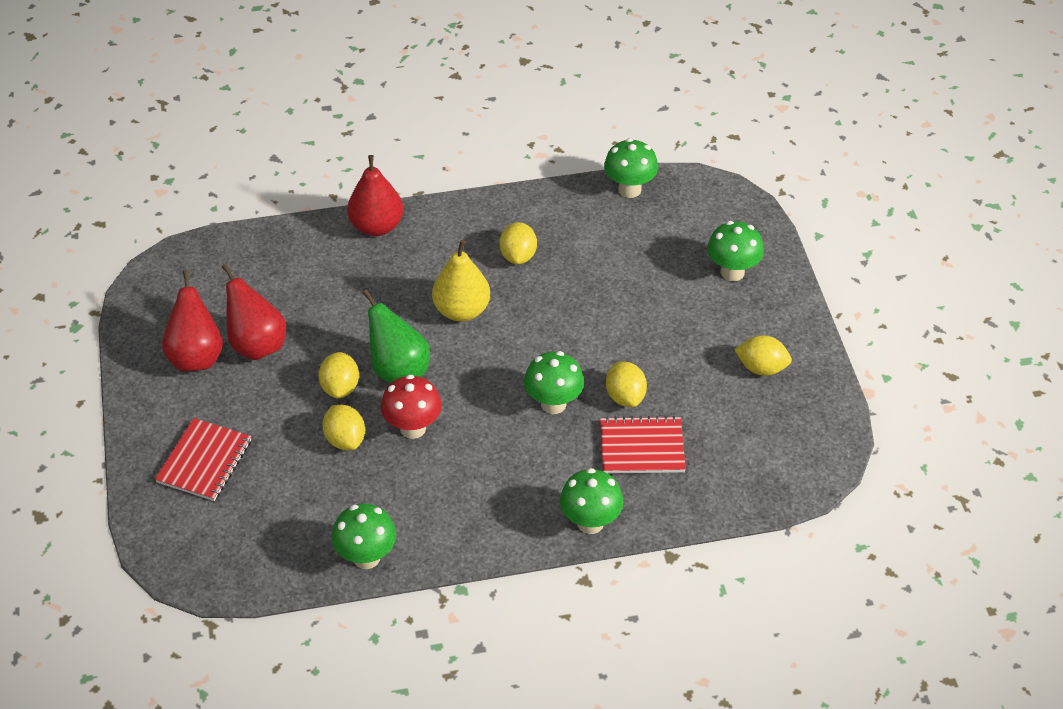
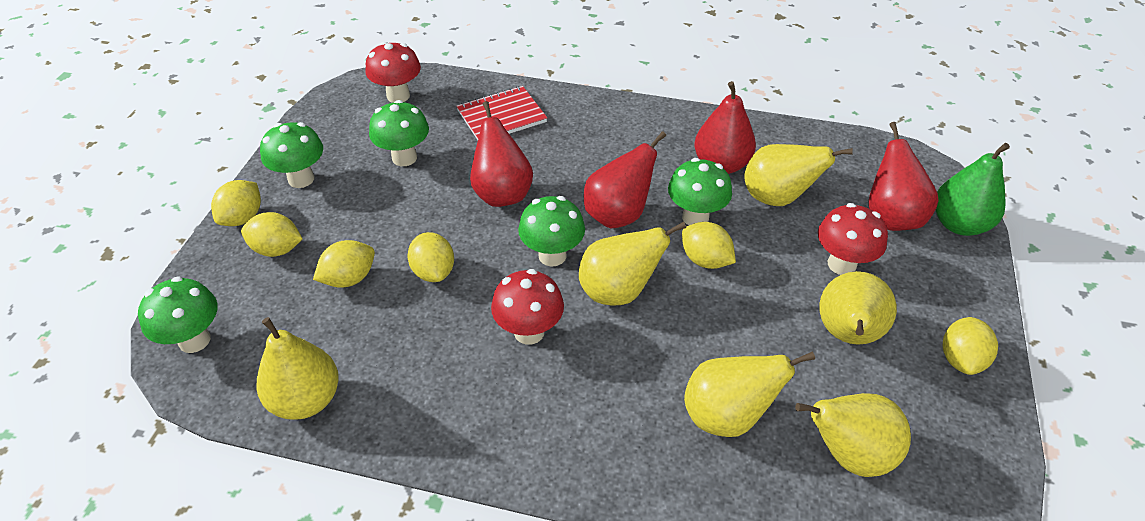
red mushroom: [381,375,442,439] = 1 -> [365,42,421,103] [491,269,564,345] [818,203,888,275] = 3
red notebook: [155,418,252,501] [600,416,686,474] = 2 -> [457,86,547,140] = 1
red pear: [162,270,223,371] [222,264,286,360] [347,155,403,236] = 3 -> [470,101,533,207] [584,131,666,228] [694,81,756,174] [868,122,939,231] = 4
yellow lemon: [318,352,359,399] [322,405,365,450] [499,222,537,264] [606,361,647,407] [734,335,792,376] = 5 -> [211,180,261,226] [241,212,302,257] [313,240,375,288] [408,232,454,282] [682,222,736,269] [943,317,998,375] = 6
yellow pear: [432,240,490,322] = 1 -> [256,317,339,420] [579,222,686,305] [684,352,815,437] [744,144,853,206] [795,393,911,477] [819,271,897,345] = 6

